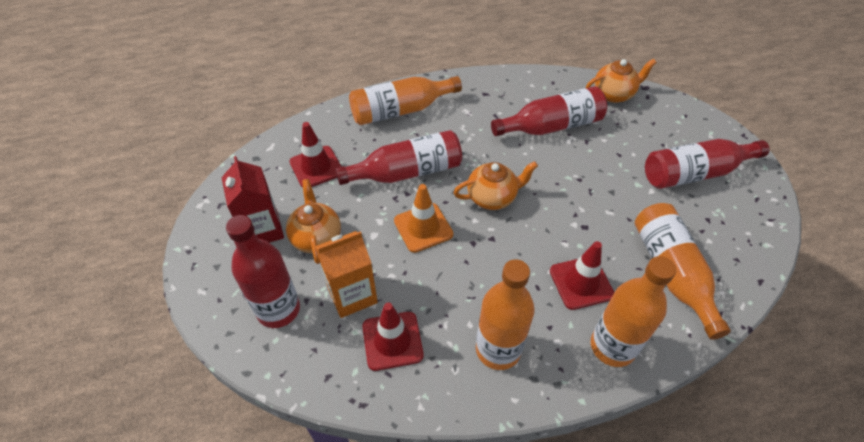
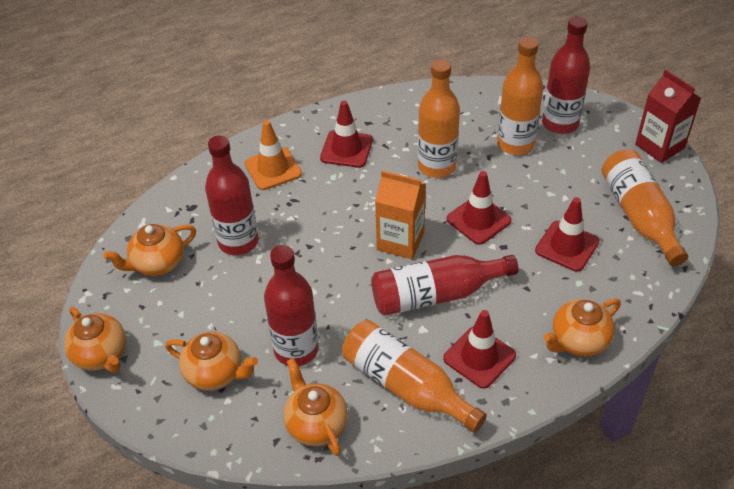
orange teapot: [286,179,341,264] [453,161,538,210] [586,59,657,103] = 3 -> [64,307,126,373] [104,224,196,276] [165,332,258,390] [283,358,348,456] [544,298,621,356] = 5
red traffic cone: [289,122,342,188] [362,302,424,371] [550,241,614,310] = 3 -> [320,101,373,168] [443,310,516,389] [447,171,512,245] [535,197,599,272] = 4

